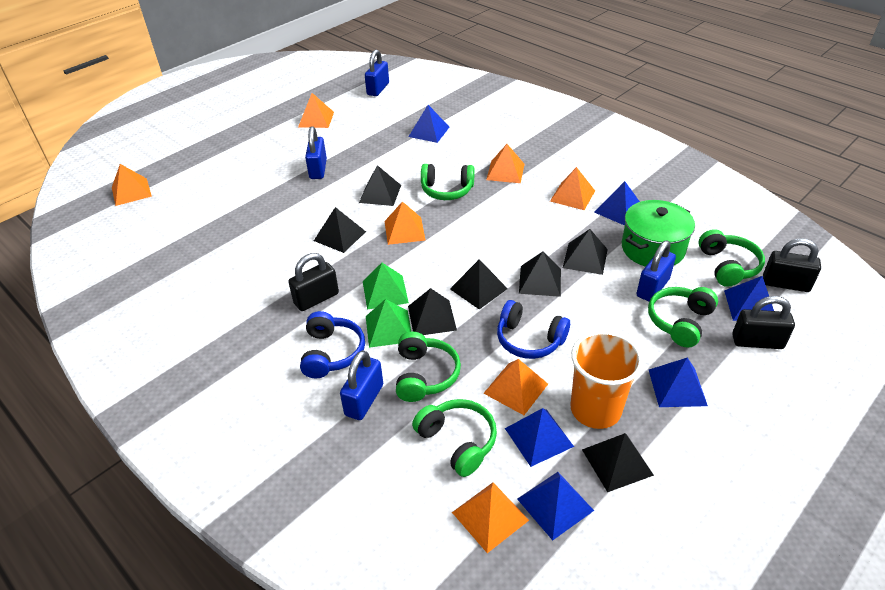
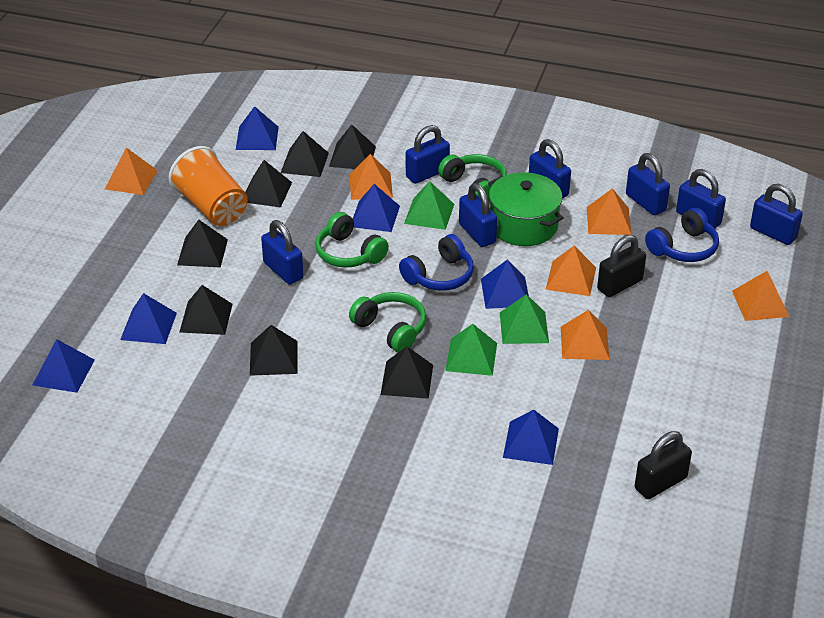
black padlock: [288,253,339,311] [732,296,795,349] [763,239,821,292] = 3 -> [597,235,646,297] [635,431,692,499] = 2
blue padlock: [305,126,327,179] [340,350,383,420] [365,50,389,96] [636,241,676,302] = 4 -> [261,220,304,285] [406,125,450,184] [459,183,497,247] [529,139,571,199] [626,153,670,215] [676,169,726,229] [750,184,803,245] = 7
green headphones: [396,332,461,402] [412,399,497,477] [421,164,475,200] [648,287,718,348] [699,229,765,287] = 5 -> [315,212,389,268] [349,292,426,353] [438,154,507,202] = 3
green pyramid: [363,263,409,310] [366,299,411,348] = 2 -> [404,181,454,230] [445,324,497,376] [500,294,549,344] = 3
orange pyramid: [112,164,152,206] [298,93,334,128] [385,201,425,245] [452,482,529,553] [483,359,548,415] [486,144,525,183] [550,167,595,210] = 7 -> [105,148,158,195] [350,154,393,200] [546,246,596,296] [561,310,610,360] [587,188,632,235] [732,271,789,321] = 6

